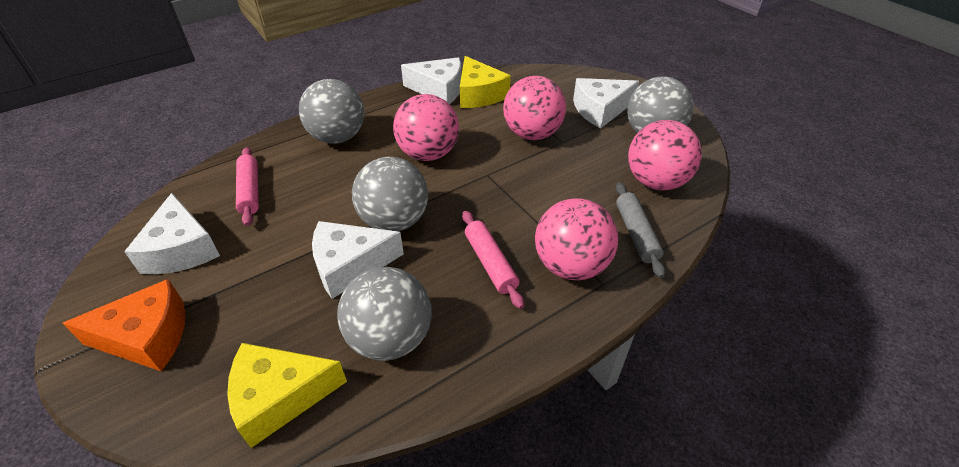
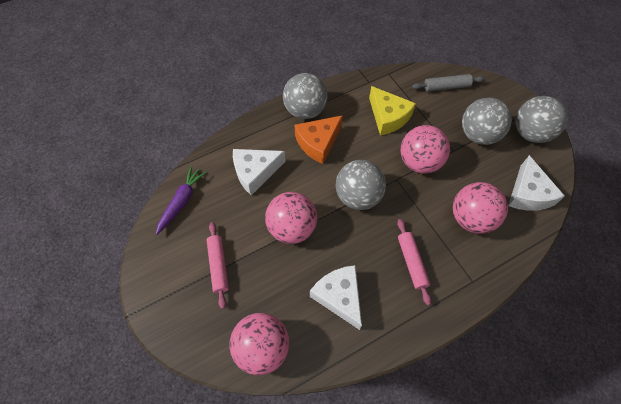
purple carrot: none = 0 -> [156,166,207,235] = 1
white cheese: [124,193,220,274] [312,221,404,299] [401,57,461,104] [573,78,639,128] = 4 -> [233,149,286,195] [310,265,362,330] [508,155,565,211] = 3
yellow cheese: [227,343,347,448] [460,56,511,108] = 2 -> [369,86,416,135] = 1

